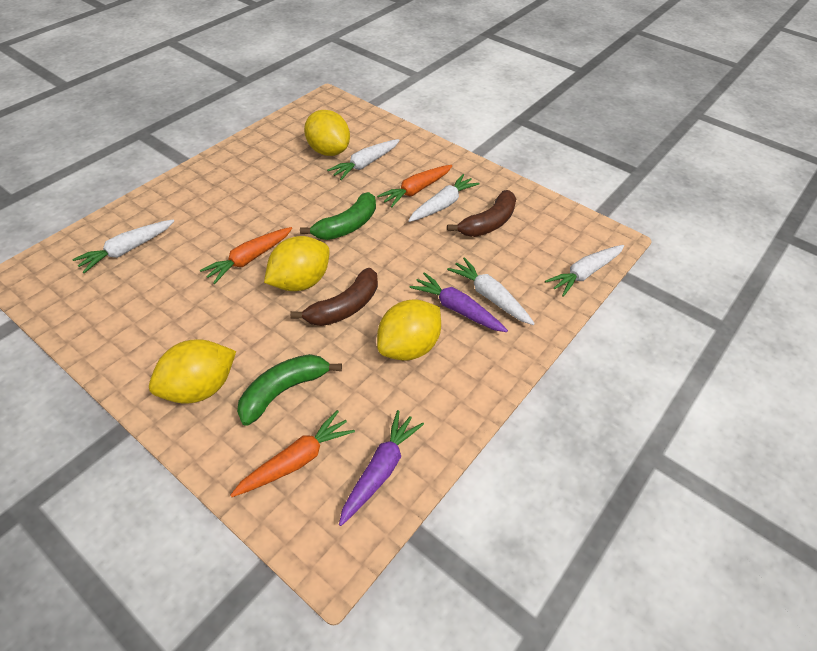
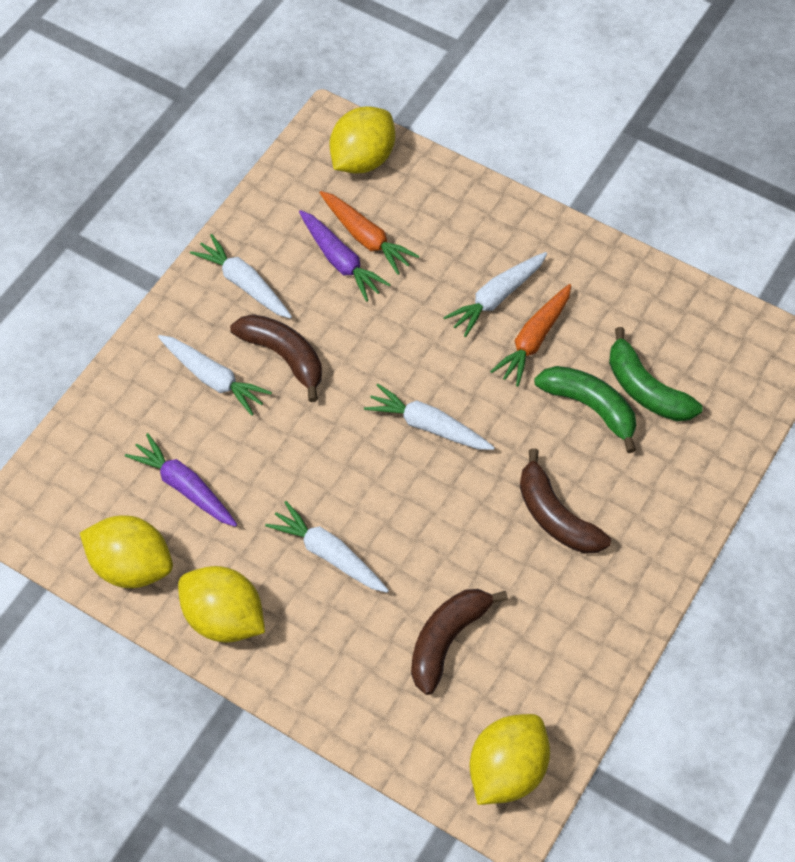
brown banana: [290,268,378,326] [447,190,516,237] = 2 -> [230,314,322,402] [411,589,508,695] [520,448,611,554] = 3
orange carrot: [200,227,292,284] [230,410,355,497] [377,165,452,208] = 3 -> [319,191,420,275] [490,284,571,387] = 2

